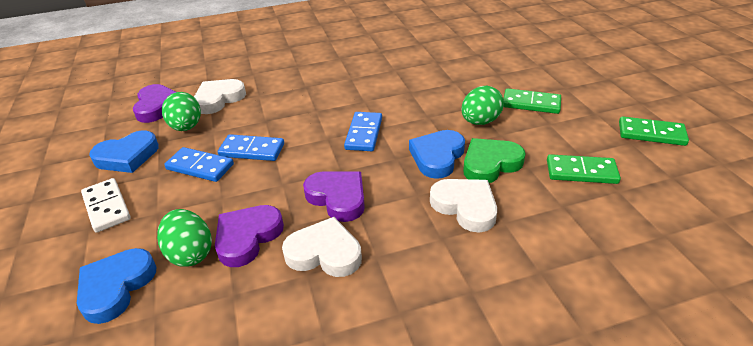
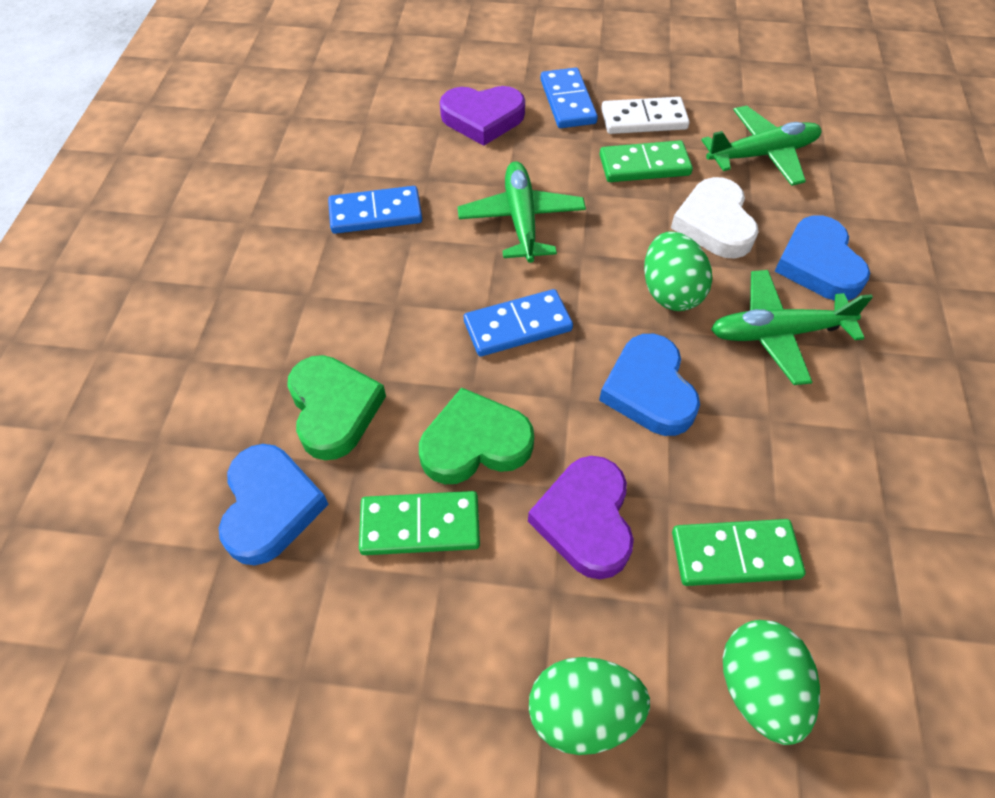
green heart: [463,138,526,183] = 1 -> [287,355,386,460] [419,387,534,484] = 2
green plane: none = 0 -> [458,161,586,263] [701,105,822,186] [711,270,873,385] = 3
purple heart: [133,84,176,123] [215,205,284,267] [303,171,365,222] = 3 -> [440,86,525,146] [528,456,634,579] = 2
white heart: [194,79,246,114] [282,217,362,277] [430,179,497,232] = 3 -> [671,177,759,259] = 1

